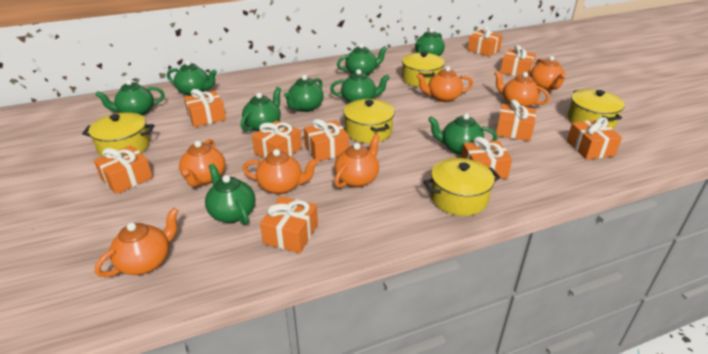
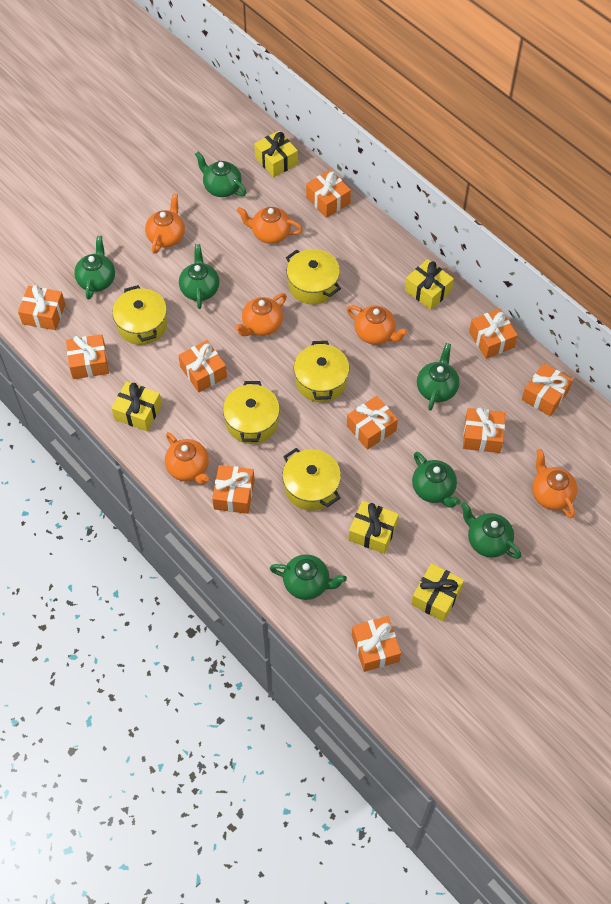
green teapot: [95,80,165,116] [167,61,217,96] [205,164,256,225] [241,87,281,131] [284,75,324,112] [330,69,390,103] [337,44,387,76] [415,28,445,56] [428,113,498,155] = 9 -> [74,235,115,300] [179,244,220,309] [195,151,246,197] [270,554,347,600] [412,452,460,508] [417,343,460,411] [461,502,521,559] = 7
orange teapot: [95,208,179,277] [179,139,225,187] [243,149,318,194] [334,134,380,188] [416,66,473,102] [494,70,550,107] [530,56,566,91] = 7 -> [145,193,185,254] [165,432,209,485] [234,293,287,336] [237,207,303,244] [347,305,408,345] [532,449,578,518] = 6
yellow gift: none = 0 -> [111,381,162,431] [254,131,298,178] [348,501,399,554] [405,259,454,310] [411,563,464,622] = 5

